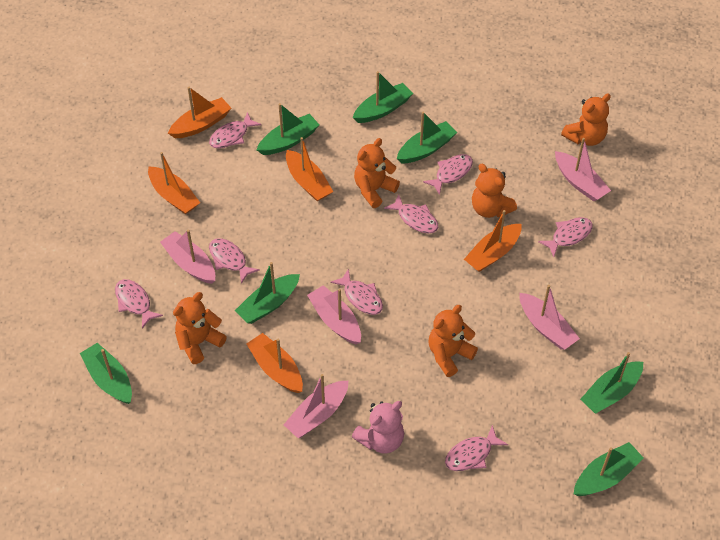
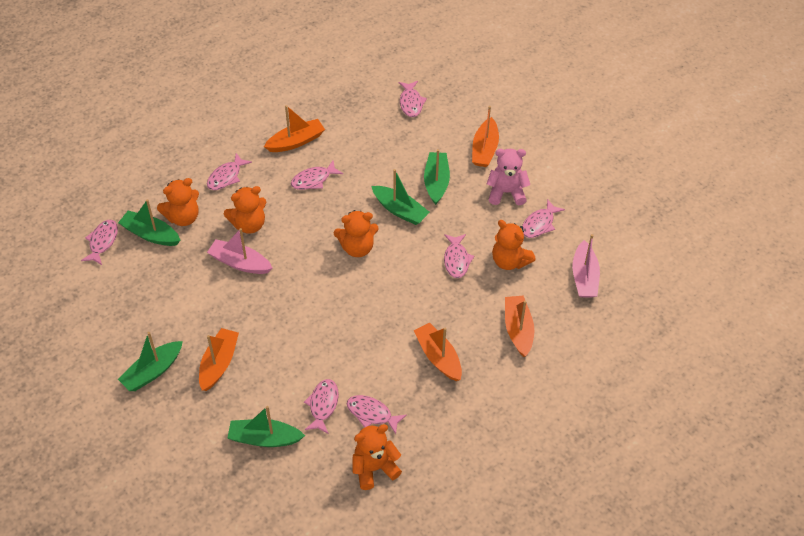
green boat: [80,343,132,404] [235,262,300,324] [257,103,320,155] [353,71,413,123] [397,112,457,164] [574,442,644,496] [580,352,643,414] = 7 -> [118,199,181,246] [118,332,183,391] [228,406,305,447] [372,169,430,225] [424,149,450,205] = 5
pink boat: [160,230,215,284] [284,374,349,438] [307,285,361,344] [520,285,580,350] [555,138,611,201] = 5 -> [207,228,273,274] [572,234,600,298] = 2

